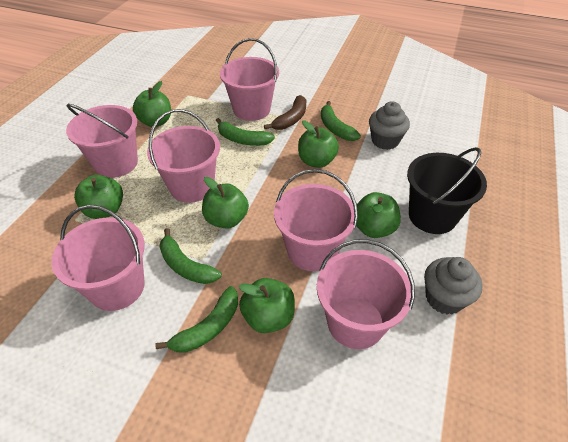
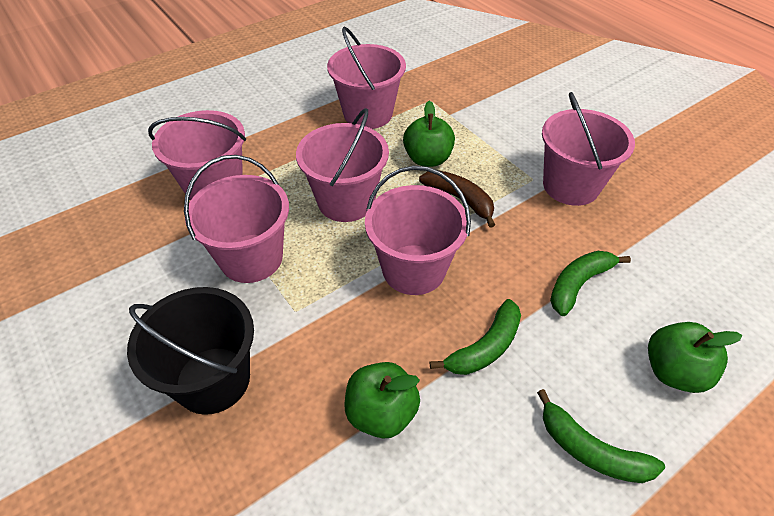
green apple: [74,175,123,219] [133,81,171,127] [202,177,249,229] [239,278,295,333] [298,120,339,168] [357,192,401,238] = 6 -> [344,362,420,438] [403,101,455,167] [648,322,742,393] = 3
green banana: [155,286,238,352] [159,228,222,284] [216,118,275,146] [321,101,361,141] = 4 -> [430,299,521,375] [537,389,665,483] [550,251,631,316] = 3
grey cupcake: [369,101,410,150] [424,257,483,315] = 2 -> none = 0

